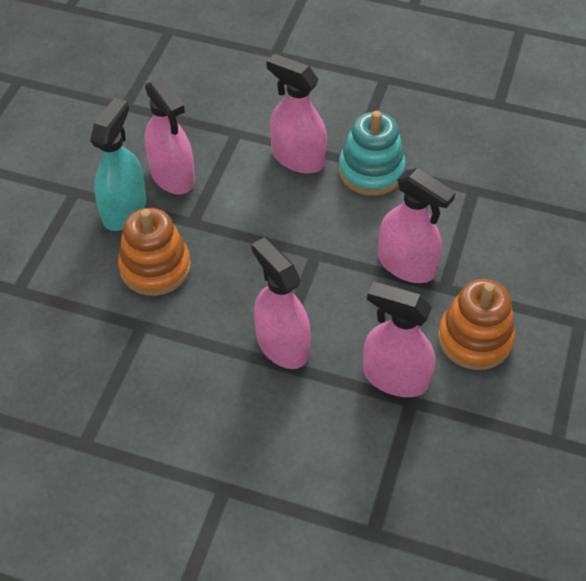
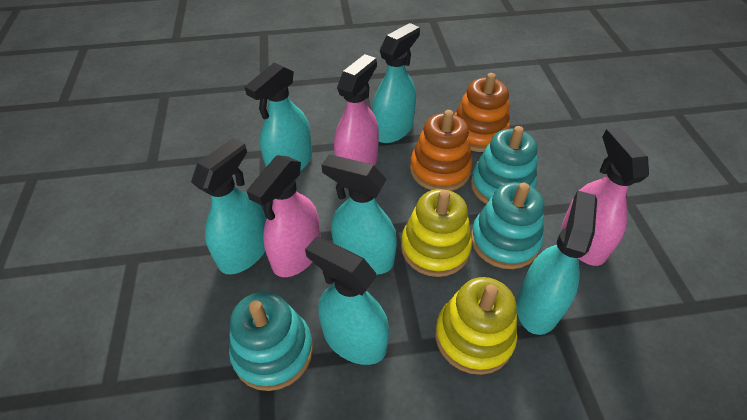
pink spray bottle: [145,77,195,194] [252,237,311,369] [266,54,327,173] [363,281,435,397] [378,168,456,283] = 5 -> [247,155,321,277] [334,54,379,166] [561,127,649,266] = 3
turquoise spray bottle: [90,98,147,231] = 1 -> [191,138,266,274] [245,62,312,171] [305,236,389,365] [321,154,397,275] [372,23,420,143] [517,191,597,335] = 6
turquoise stacking toy: [339,111,406,196] = 1 -> [229,292,313,391] [471,126,537,204] [471,182,545,269] = 3
yellow stacking toy: none = 0 -> [401,189,472,277] [435,277,517,375] = 2

